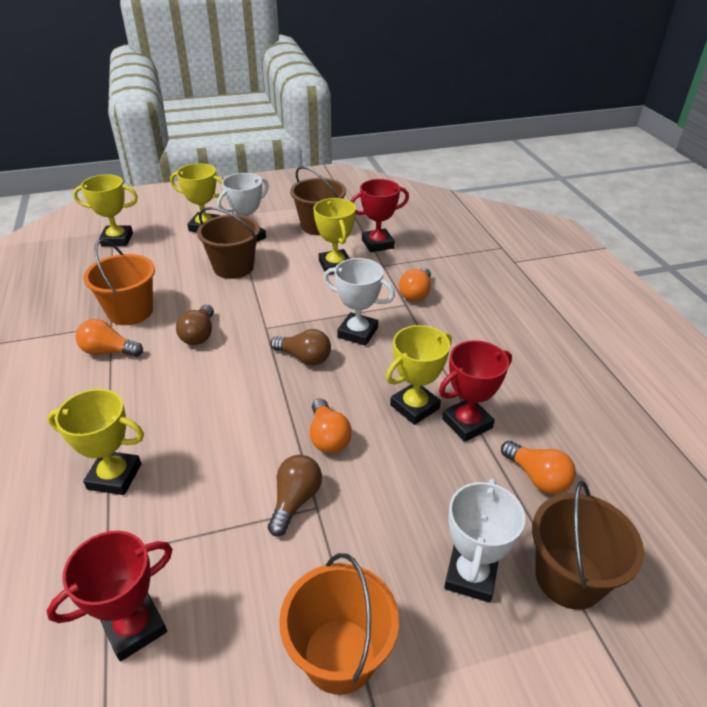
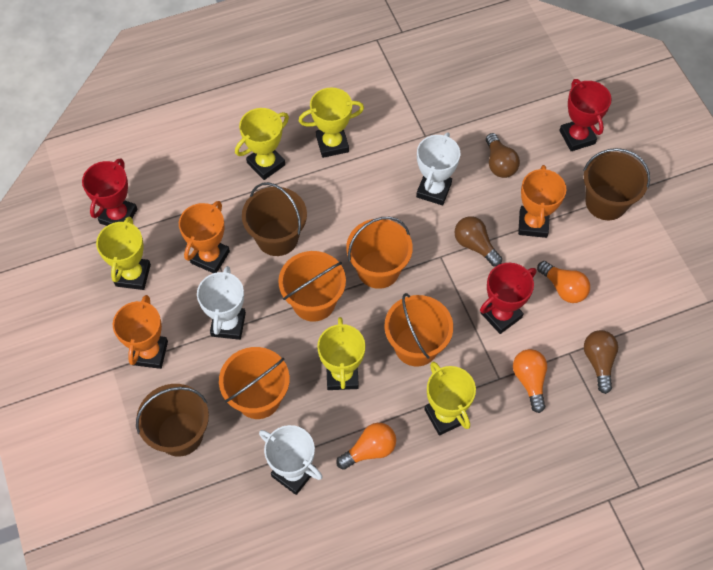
orange bucket: [83,239,155,325] [279,553,399,695] = 2 -> [219,347,290,419] [278,251,346,322] [346,217,413,289] [384,293,453,367] = 4
orange light bulb: [75,319,143,357] [310,399,352,453] [399,268,431,301] [501,441,576,494] = 4 -> [336,423,396,470] [513,349,547,413] [537,261,590,303] = 3
orange trophy: none = 0 -> [113,295,168,369] [179,201,230,273] [518,165,566,238] = 3

